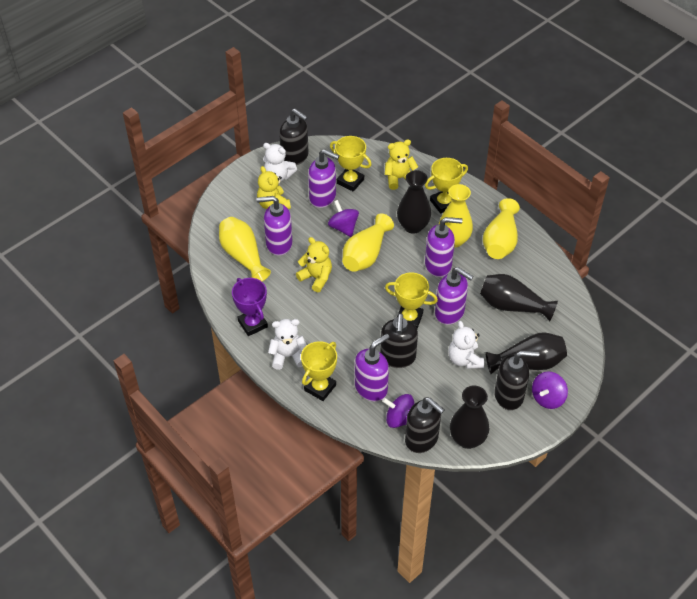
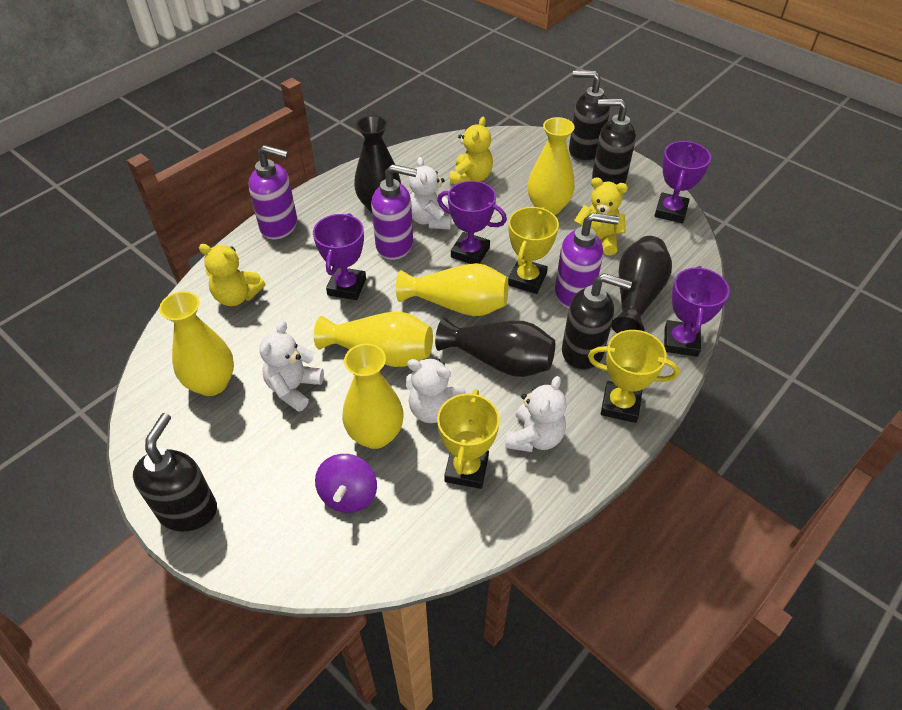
black vase: [397,170,431,234] [450,385,489,449] [480,274,558,321] [486,332,567,374] = 4 -> [354,115,401,212] [435,318,555,377] [611,236,672,333] = 3
purple soap dispenser: [256,196,293,256] [308,149,340,208] [355,334,389,402] [425,217,463,277] [435,267,474,325] = 5 -> [249,145,297,239] [371,164,417,260] [555,213,619,309] = 3
purple spinning top: [328,200,359,237] [382,394,414,428] [532,372,568,409] = 3 -> [315,454,377,513] = 1
purple trophy: [232,278,268,336] = 1 -> [313,213,366,300] [437,181,507,264] [654,141,711,223] [664,266,730,357] = 4
white teddy bear: [263,143,297,182] [268,319,307,370] [448,321,484,369] = 3 -> [259,321,324,412] [406,358,466,423] [409,157,452,230] [505,376,567,452] = 4
yellow trophy: [301,341,337,401] [330,136,372,191] [385,273,438,329] [425,158,468,214] = 4 -> [437,389,500,489] [508,207,559,294] [588,330,679,423] = 3
yellow vase: [219,217,271,282] [342,213,394,272] [438,184,473,248] [483,198,520,259] = 4 -> [159,291,234,396] [314,311,433,367] [342,343,403,449] [396,263,508,316] [528,117,575,215] = 5

